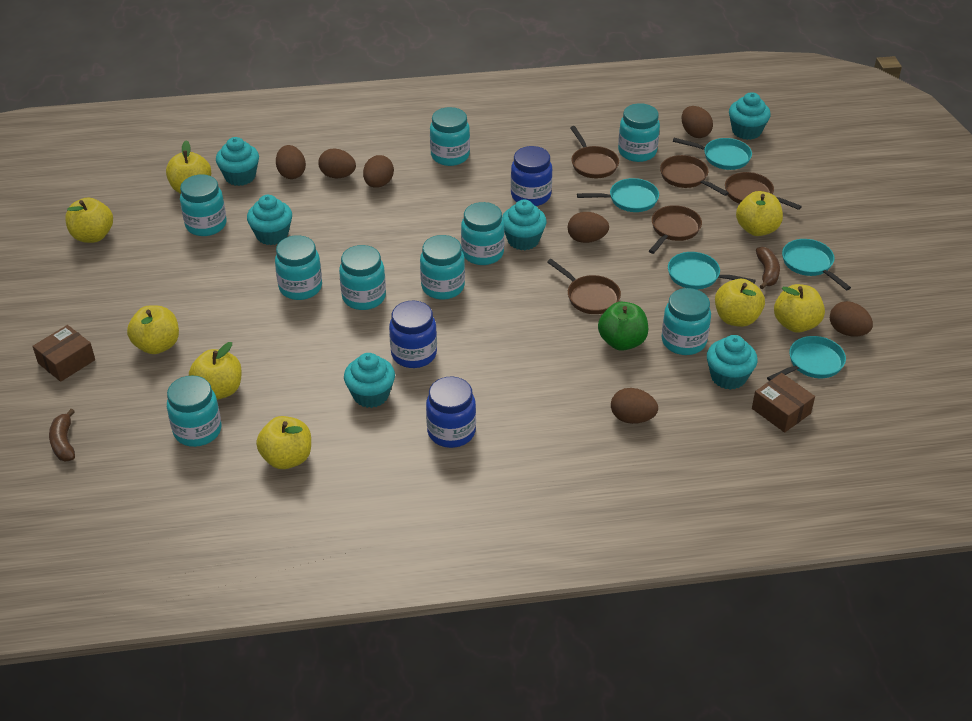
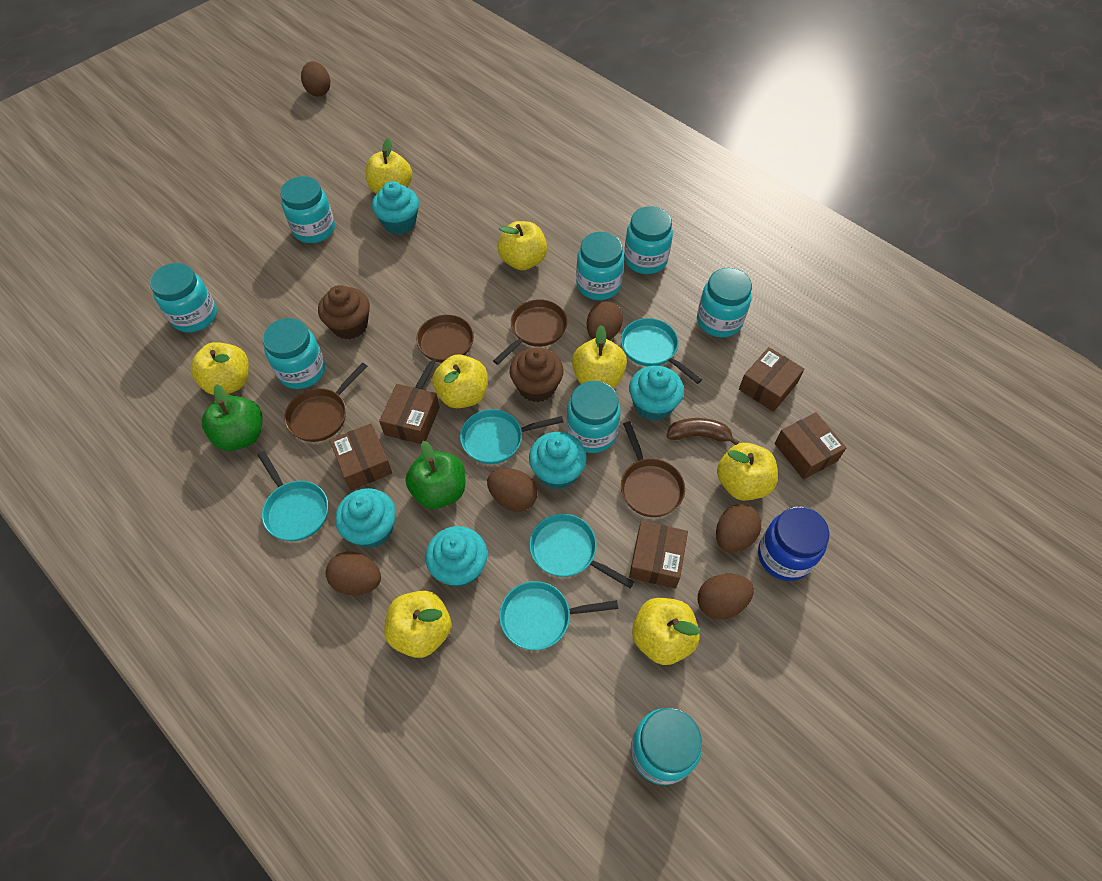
blue jar: [389,301,437,368] [426,377,476,448] [511,146,552,206] = 3 -> [758,507,829,581] = 1
brown banana: [49,409,75,461] [756,247,780,289] = 2 -> [667,418,739,445] = 1
brown box: [32,325,95,382] [752,373,815,433] = 2 -> [330,423,392,490] [379,384,440,444] [629,521,688,588] [739,347,804,412] [775,412,847,480] = 5
brown cupcake: none = 0 -> [318,285,370,339] [510,348,564,402] = 2
brown egg: [276,145,306,179] [318,148,356,178] [363,155,394,188] [568,212,609,243] [611,388,658,424] [682,106,713,138] [830,301,873,337] = 7 -> [301,61,331,96] [326,552,381,595] [487,468,537,512] [587,301,623,340] [698,574,754,620] [716,504,761,553] = 6
brown pan: [547,259,621,314] [570,126,619,178] [649,205,702,254] [660,155,729,196] [725,172,802,210] = 5 -> [284,363,368,442] [415,315,474,389] [493,299,567,365] [621,421,685,517] = 4
green apple: [598,302,648,351] = 1 -> [202,384,263,451] [406,441,465,509] = 2
turquoise cupcake: [216,137,259,186] [247,195,292,245] [344,353,395,408] [502,200,547,250] [707,335,758,390] [729,92,771,140] = 6 -> [335,488,396,548] [372,181,419,235] [425,526,488,587] [529,432,587,490] [629,366,684,421] = 5
turquoise jar: [167,375,221,447] [180,174,227,236] [275,235,322,300] [339,245,386,310] [420,235,465,300] [430,107,470,166] [461,202,505,265] [618,103,660,162] [662,288,711,355] = 9 -> [150,263,217,332] [262,318,325,389] [280,176,335,243] [566,381,621,453] [576,232,624,300] [624,206,673,274] [631,708,702,785] [697,268,752,337] = 8

